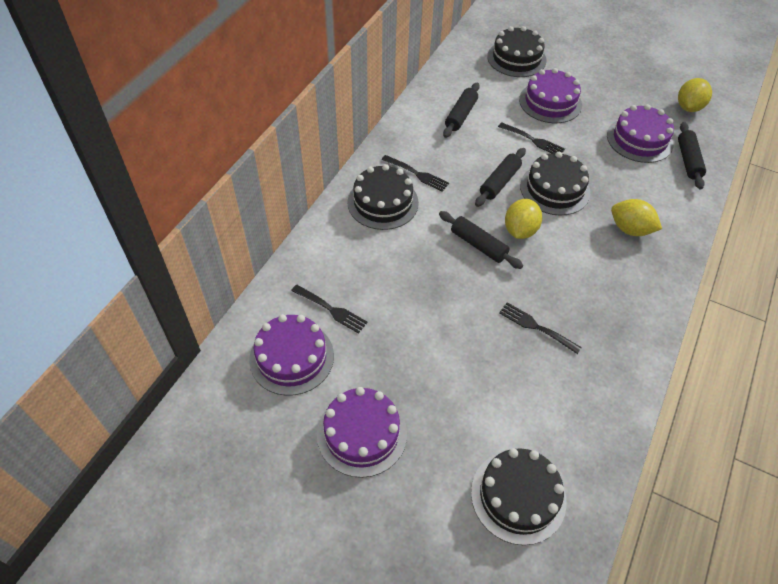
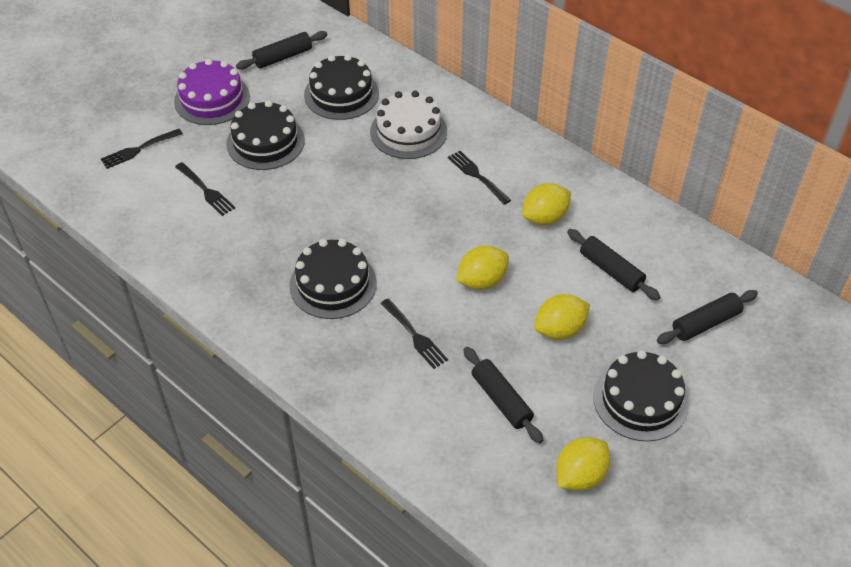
purple cake: [249,314,334,396] [317,387,407,478] [519,68,582,123] [607,104,674,163] = 4 -> [174,59,250,125] = 1
white cake: none = 0 -> [370,91,447,159] = 1
yellow lemon: [505,199,542,239] [611,199,662,236] [678,78,712,112] = 3 -> [456,246,509,290] [522,183,571,225] [534,294,590,340] [556,437,610,491] = 4

